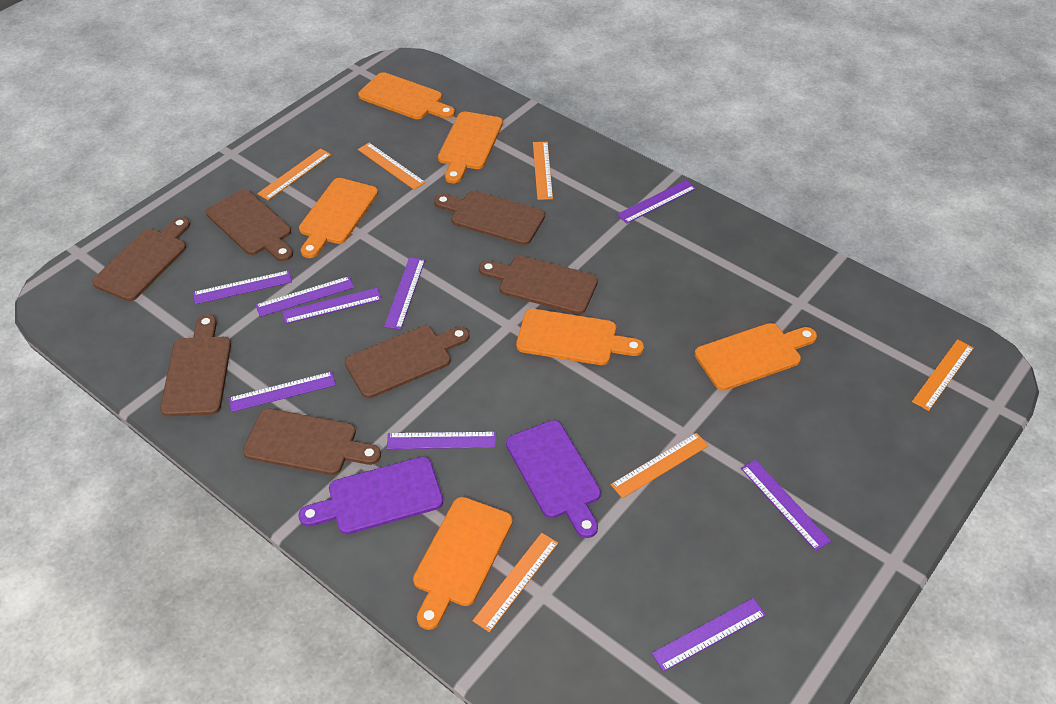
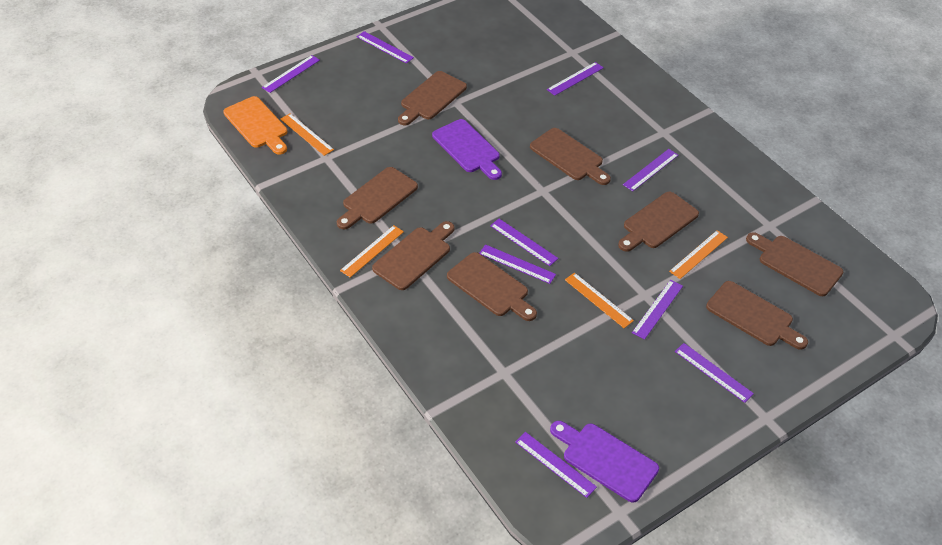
brown cutting board: [92,217,190,301] [160,314,231,416] [206,189,293,262] [243,409,381,475] [345,326,470,398] [434,191,545,245] [479,256,598,314] = 7 -> [337,167,418,230] [372,221,454,290] [398,71,467,125] [447,252,537,321] [530,128,611,185] [618,192,699,252] [706,281,808,350] [746,232,843,296] = 8
orange cutting board: [299,178,378,258] [358,72,455,119] [413,497,513,630] [438,112,503,183] [516,309,644,365] [695,323,817,391] = 6 -> [223,96,287,155] = 1
orange ruler: [257,148,331,200] [358,143,426,190] [472,533,558,633] [533,142,553,200] [611,433,709,498] [912,339,974,411] = 6 -> [281,114,334,156] [340,225,404,277] [565,273,634,328] [669,230,728,279] = 4

